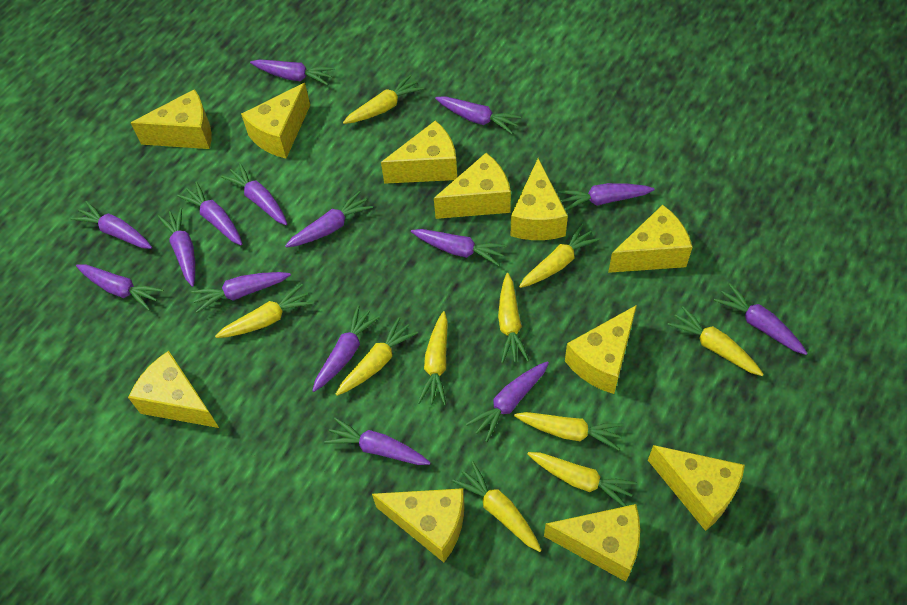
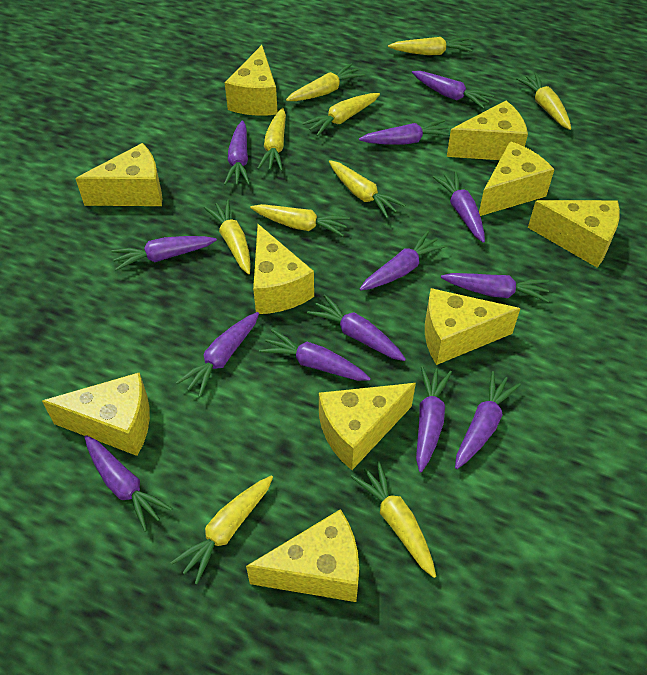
purple carrot: [71,201,152,249] [76,264,163,311] [158,208,195,287] [177,182,242,245] [191,272,291,313] [221,163,287,225] [250,59,334,85] [285,191,373,248] [312,305,380,392] [324,418,431,465] [411,229,506,266] [435,96,521,134] [466,361,549,442] [558,183,655,211] [714,283,808,355] = 15 -> [84,435,173,532] [111,236,217,271] [176,312,259,398] [224,120,250,185] [259,329,371,381] [307,294,406,361] [359,119,450,145] [360,231,447,291] [412,71,494,109] [416,366,452,472] [433,171,485,243] [441,273,549,302] [455,371,521,469] = 13
yellow cheese: [128,351,219,428] [131,89,212,149] [241,83,310,158] [372,488,464,562] [381,120,457,184] [434,153,511,219] [511,158,568,240] [544,504,640,582] [565,305,637,394] [608,205,693,273] [648,445,745,531] = 11 -> [42,372,150,456] [75,143,162,206] [225,45,277,116] [246,509,359,602] [253,224,314,314] [319,383,416,470] [425,288,520,365] [447,101,528,160] [479,141,555,216] [528,200,620,268] = 10

